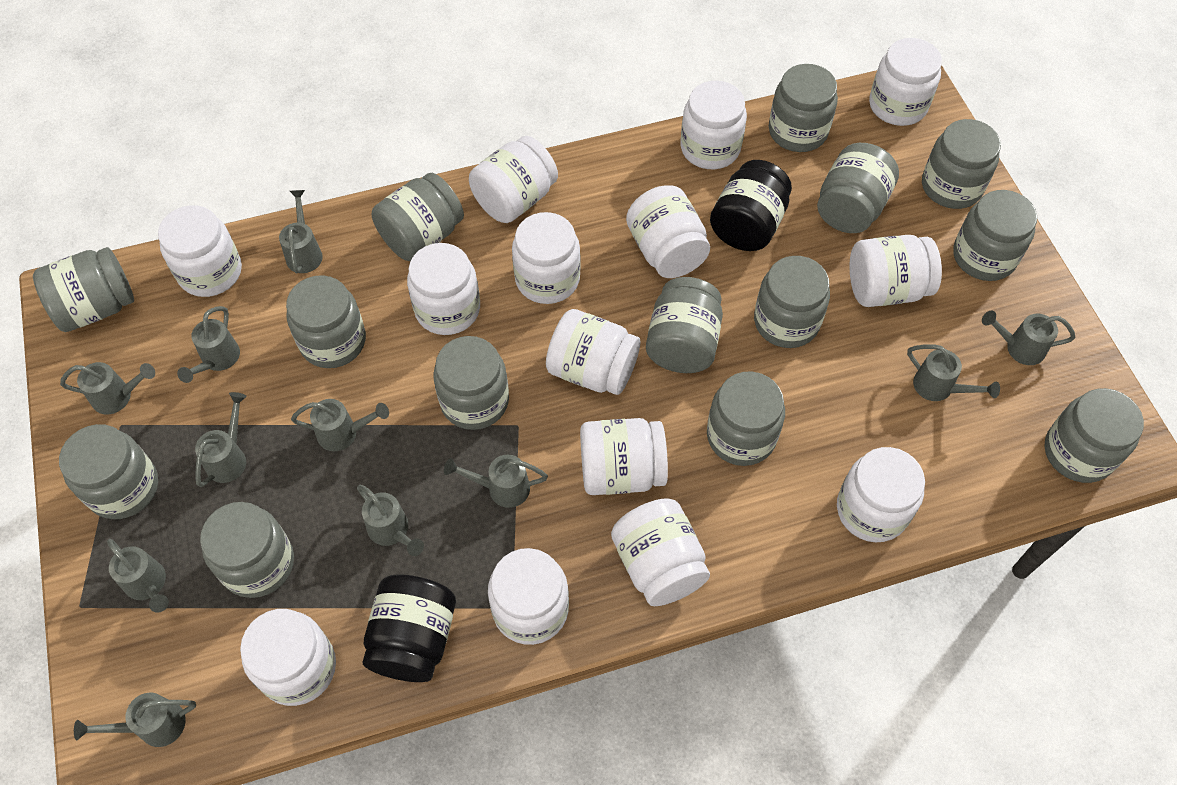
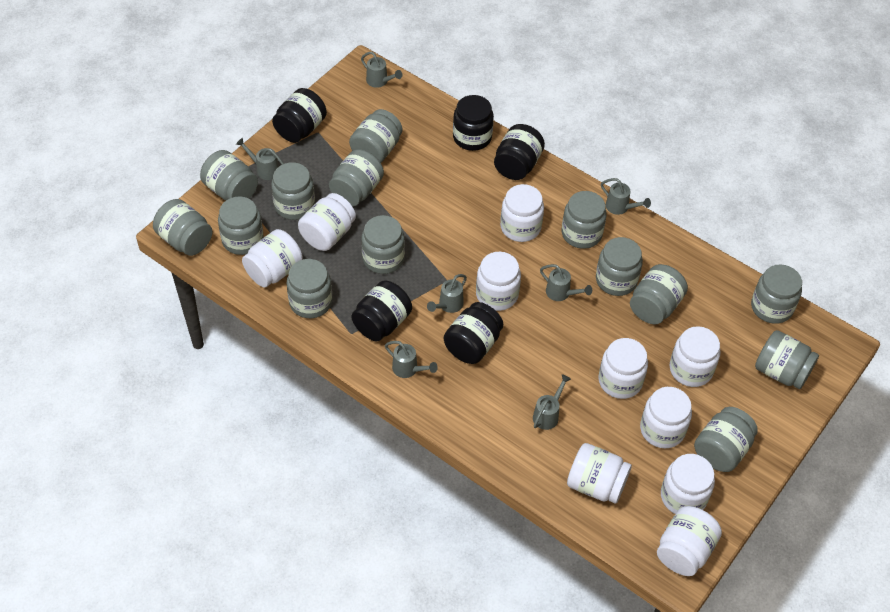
black jar: [362,575,456,682] [710,160,792,251] = 2 -> [272,88,327,143] [351,281,412,341] [444,302,503,364] [453,95,494,151] [494,124,545,180] = 5
grey watering can: [60,362,155,415] [74,693,196,747] [107,539,169,613] [177,306,240,383] [195,392,247,487] [279,190,323,273] [291,399,389,451] [357,485,424,556] [444,455,548,508] [907,344,1000,401] [982,311,1075,365] = 11 -> [236,138,284,180] [361,52,402,88] [385,341,438,378] [427,274,467,313] [533,374,571,430] [540,264,592,301] [601,178,651,215] = 7
white jar: [158,205,242,297] [240,609,336,706] [407,243,480,335] [469,136,558,223] [488,548,569,645] [512,212,581,304] [546,309,640,395] [580,418,668,495] [611,498,710,606] [626,185,710,278] [680,81,747,169] [837,447,925,542] [850,235,942,307] [869,38,942,126] = 14 -> [242,229,303,287] [298,193,356,251] [476,252,521,311] [500,184,544,242] [567,443,632,504] [598,338,648,399] [640,387,692,448] [657,506,722,576] [661,454,715,514] [670,326,720,387] = 10

